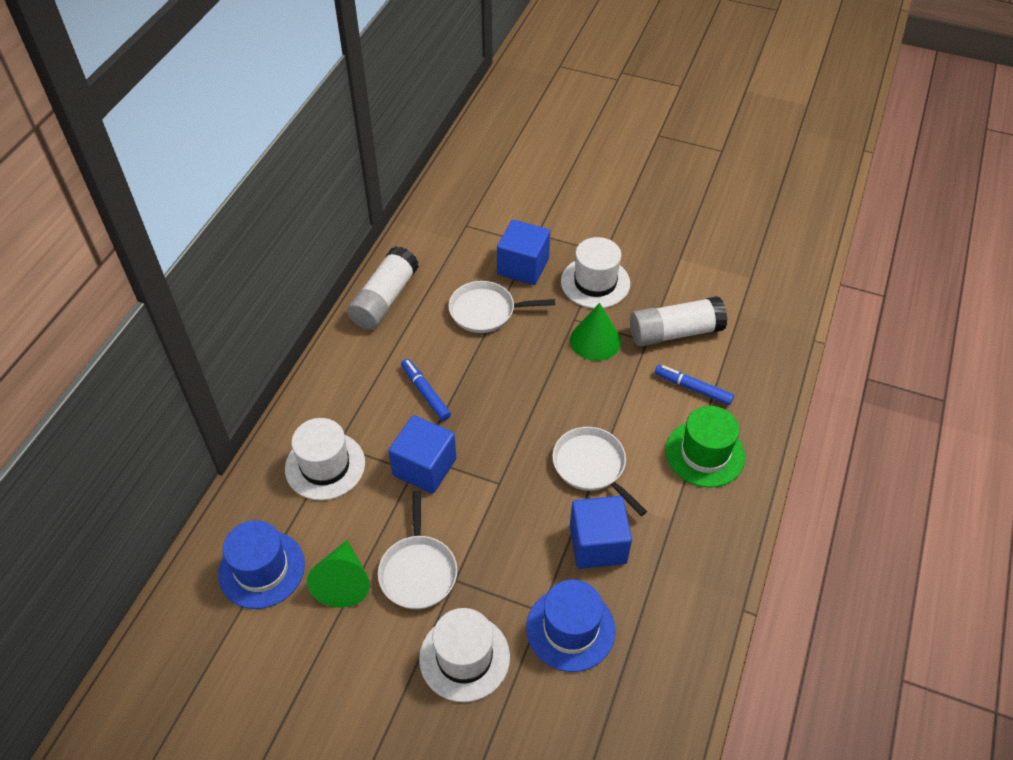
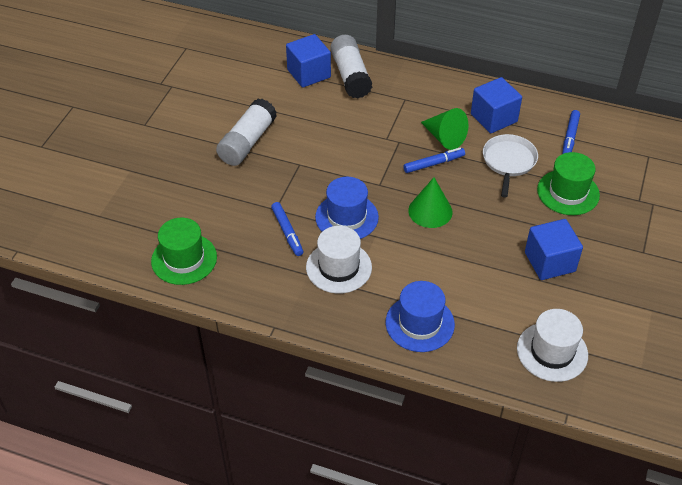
blue marker: [401,359,451,421] [655,365,734,405] = 2 -> [271,202,303,256] [404,148,465,173] [562,110,580,154] = 3
green hat: [666,406,745,488] = 1 -> [151,218,217,285] [537,152,600,215] = 2
white hat: [285,418,365,500] [419,608,510,702] [561,237,630,308] = 3 -> [306,226,372,294] [517,309,588,382] = 2
white pan: [378,491,457,609] [448,281,555,333] [552,427,647,516] = 3 -> [483,134,538,197] = 1

